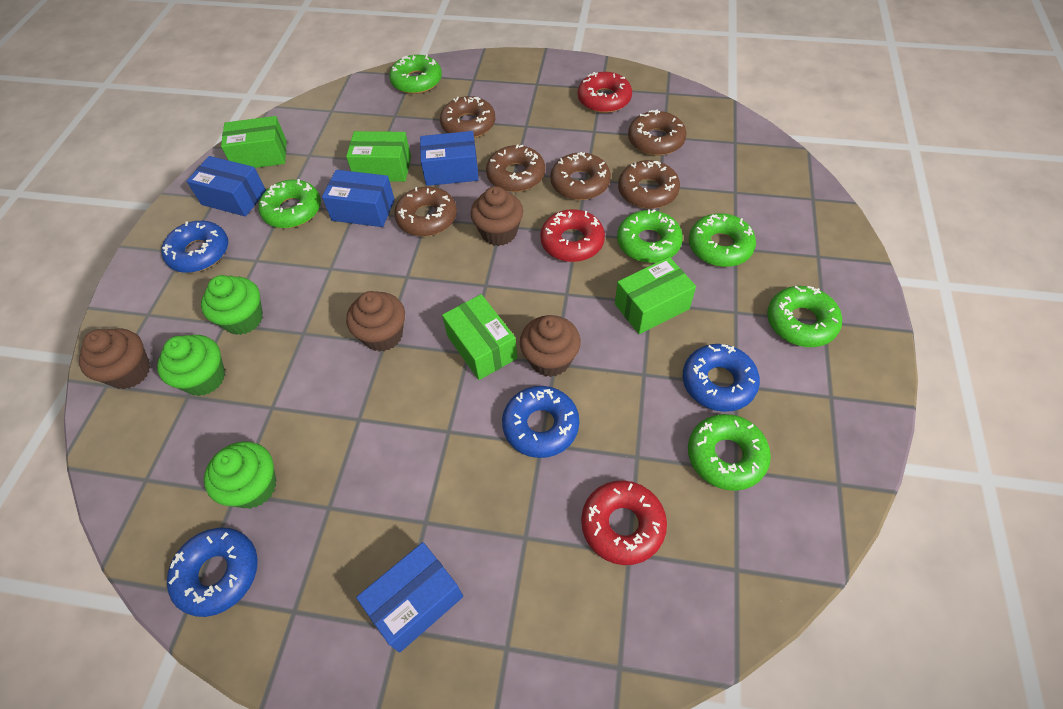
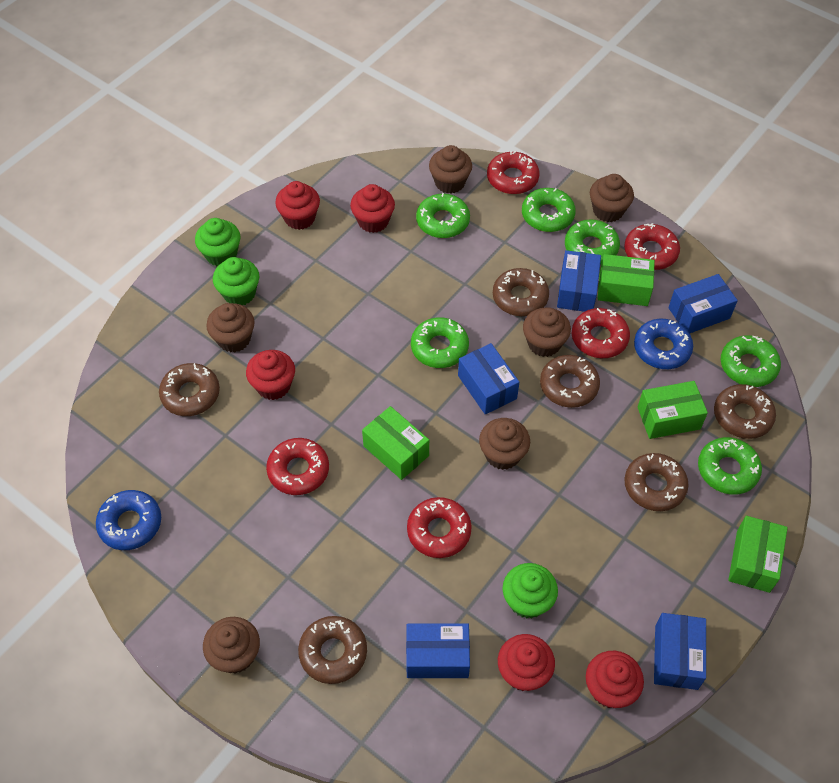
blue box: [187,156,266,217] [322,170,395,227] [356,542,463,653] [420,131,479,186] = 4 -> [406,623,470,678] [458,343,519,414] [557,250,601,312] [654,613,706,690] [668,274,738,333] = 5
blue donut: [161,221,228,273] [167,528,258,617] [502,386,579,458] [683,344,760,412] = 4 -> [96,490,161,550] [634,319,693,369] = 2
brown cupcake: [79,329,150,389] [346,291,405,352] [470,186,523,246] [520,315,581,377] = 4 -> [203,617,260,674] [206,303,255,352] [429,145,472,194] [479,418,530,470] [523,308,571,357] [590,174,634,222] = 6
red cupcake: none = 0 -> [246,350,295,400] [275,181,320,230] [350,184,395,233] [498,634,555,691] [586,651,644,708] = 5
red donut: [540,209,605,262] [578,72,632,113] [581,481,667,565] = 3 -> [266,438,329,495] [407,497,472,558] [487,151,539,194] [572,308,630,358] [624,223,680,270] = 5

